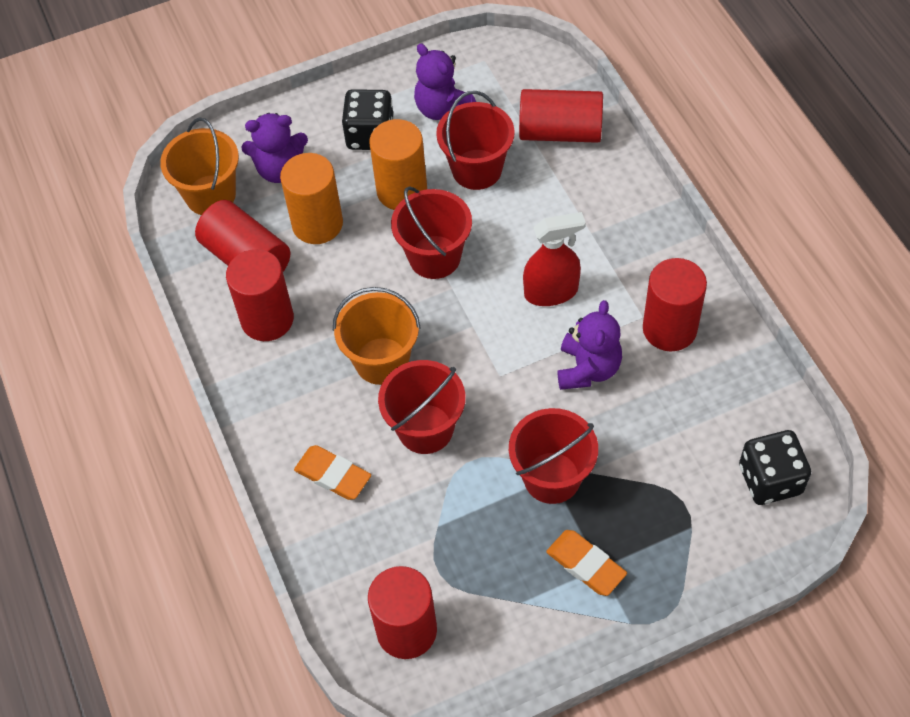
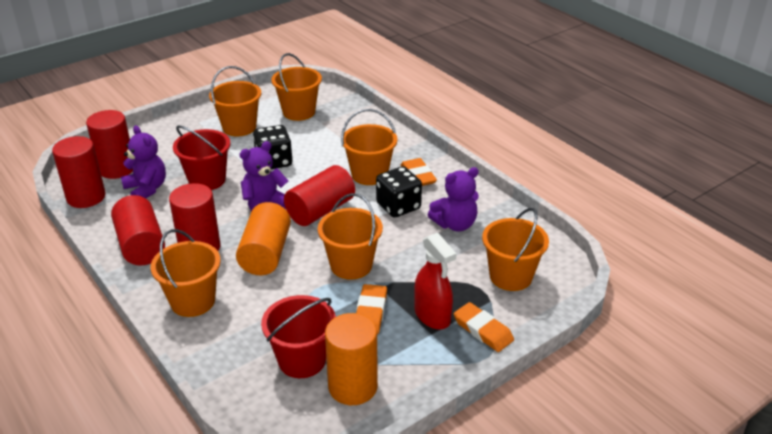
orange bucket: [160,117,239,215] [333,287,421,385] = 2 -> [151,229,221,317] [209,66,261,136] [271,53,322,121] [318,193,383,279] [341,109,397,185] [482,208,549,291] = 6
orange eraser: [294,445,371,500] [546,530,627,596] = 2 -> [356,284,387,334] [401,158,437,186] [454,302,514,352] = 3
red bucket: [378,360,466,454] [391,186,472,279] [436,91,514,190] [509,408,598,504] = 4 -> [173,125,231,190] [261,295,336,378] = 2

